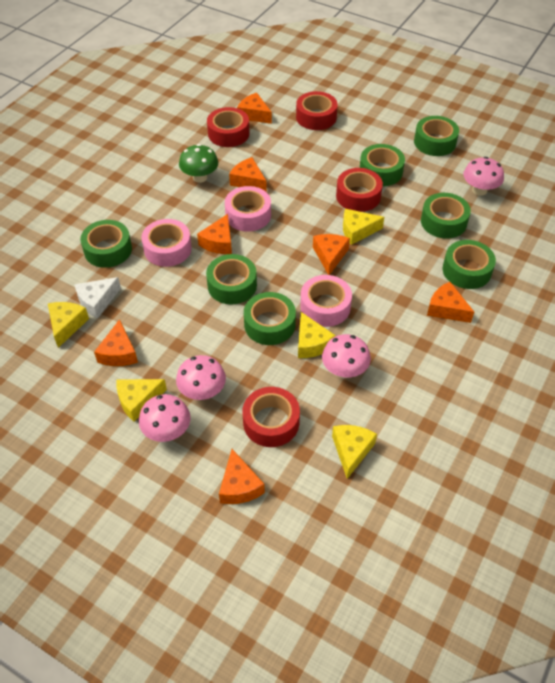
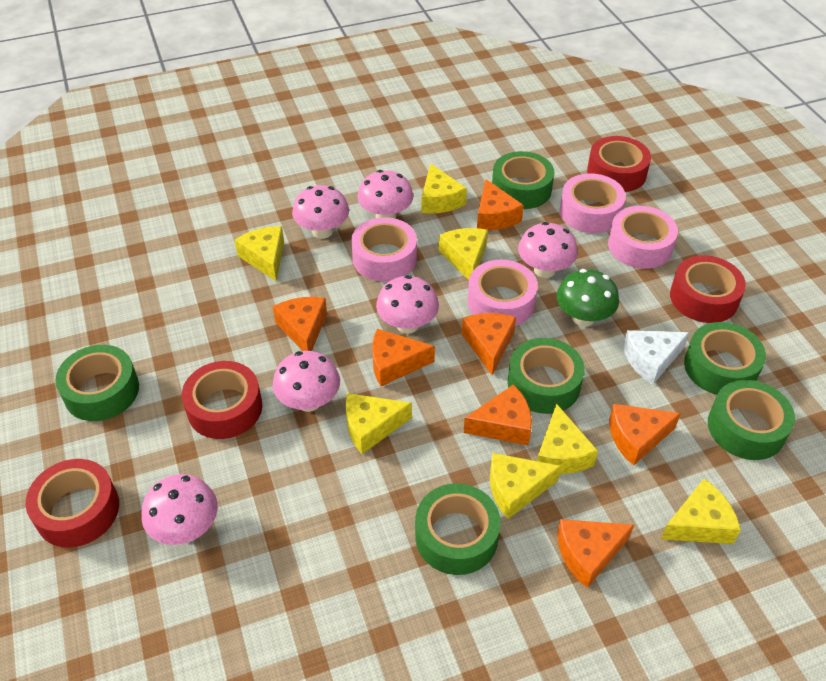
green tape: [80,220,132,268] [206,254,257,304] [244,292,296,345] [360,144,405,186] [414,116,459,156] [421,193,471,239] [443,240,496,289] = 7 -> [55,345,139,421] [415,483,501,575] [492,151,554,209] [507,338,585,414] [684,322,766,395] [708,380,795,460] = 6
pink mushroom: [139,394,190,442] [176,355,226,400] [322,334,371,378] [463,157,504,196] = 4 -> [141,474,218,545] [273,351,340,412] [292,185,349,239] [357,170,413,219] [376,275,439,334] [518,222,578,278] = 6
pink tape: [142,219,192,267] [225,186,271,232] [300,275,352,327] = 3 -> [351,217,417,281] [467,260,538,326] [560,173,626,233] [608,206,678,269] = 4
yellow cheese: [48,302,89,348] [116,379,167,422] [298,312,336,358] [332,425,377,479] [343,209,384,245] = 5 -> [234,226,284,281] [346,393,412,454] [421,163,467,214] [439,228,488,280] [490,453,561,519] [537,403,598,474] [661,479,741,544] = 7

